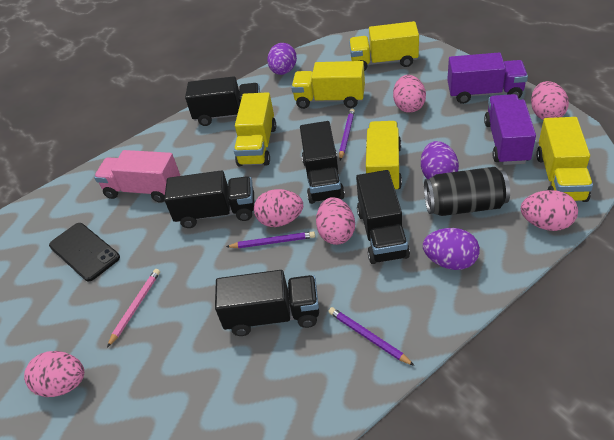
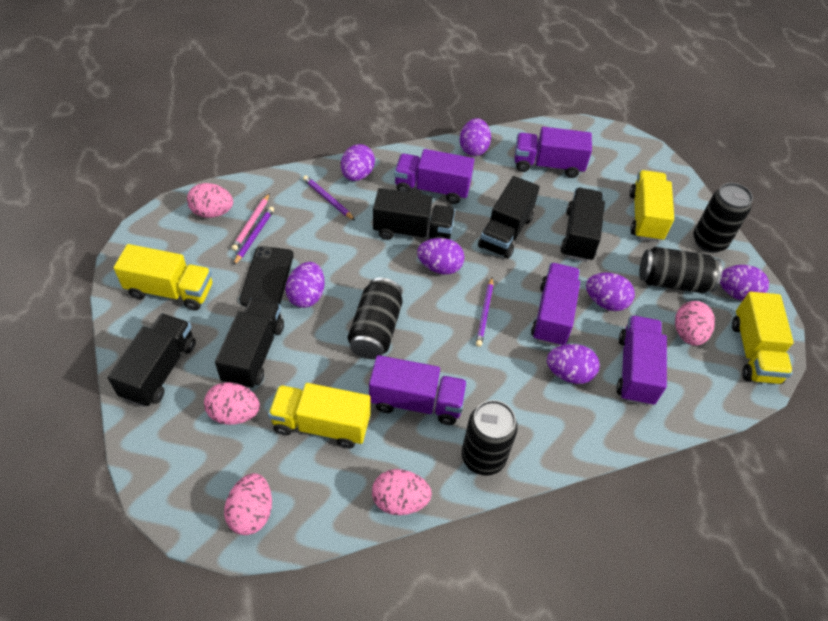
black can: [424,167,510,216] = 1 -> [348,278,403,359] [462,400,518,476] [639,247,722,293] [693,183,753,253] = 4
pink egg: [24,351,84,397] [254,189,303,227] [316,197,355,245] [393,75,426,113] [521,190,578,231] [531,81,569,120] = 6 -> [187,183,233,218] [204,382,260,425] [224,473,272,535] [372,469,432,515] [675,301,715,346] = 5
pink truck: [94,150,180,203] = 1 -> none = 0
purple egg: [267,43,297,75] [421,141,459,179] [423,228,480,270] = 3 -> [285,262,325,308] [341,144,375,181] [417,238,465,275] [460,118,491,156] [547,344,600,384] [586,273,635,311] [720,265,769,301] = 7
purple truck: [447,53,528,104] [484,94,536,165] = 2 -> [369,355,467,425] [394,149,474,204] [514,127,592,178] [531,263,580,347] [616,315,667,406] = 5
yellow truck: [234,92,276,166] [291,61,365,109] [349,21,419,71] [366,121,402,189] [536,117,593,202] = 5 -> [114,244,212,311] [268,383,371,448] [630,170,674,242] [732,292,794,384] = 4

